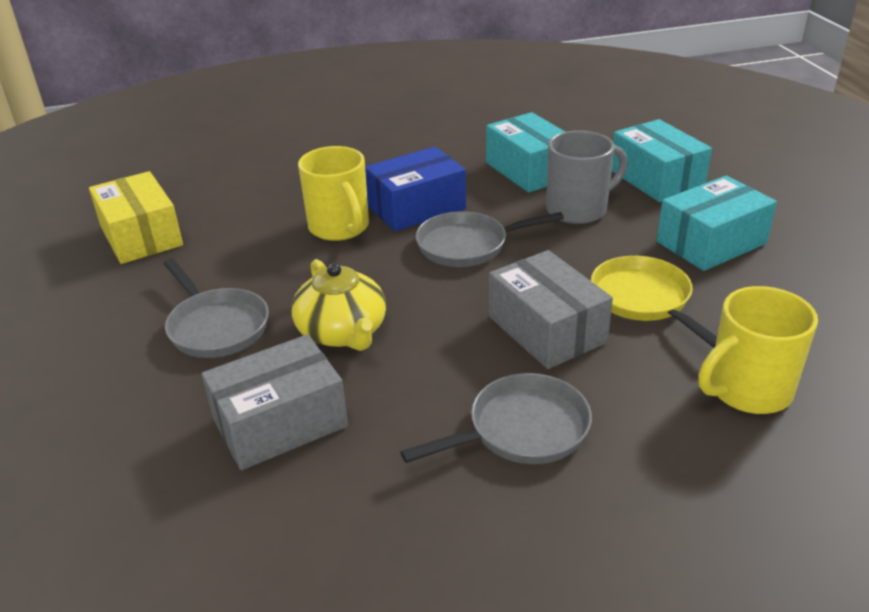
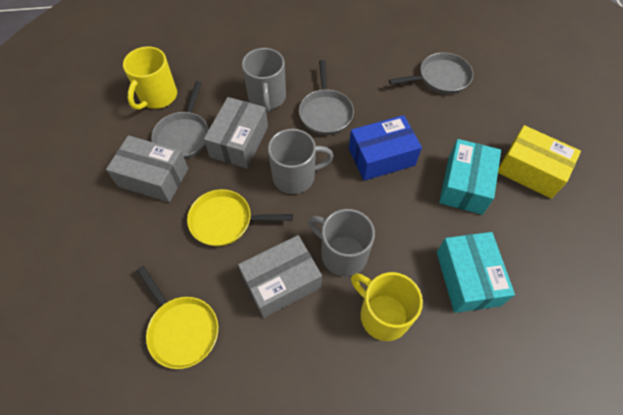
grey box: [201,334,348,470] [489,250,613,369] = 2 -> [106,135,188,203] [204,97,268,168] [238,235,322,318] = 3
grey mug: [546,130,628,224] = 1 -> [242,48,286,113] [268,129,334,194] [308,209,375,277] = 3
turquoise box: [486,112,565,193] [612,119,712,202] [657,176,777,271] = 3 -> [437,232,515,313] [439,139,501,215] = 2
yellow pan: [591,256,717,348] = 1 -> [136,266,218,369] [187,189,293,246] = 2
yellow teapot: [291,259,386,351] = 1 -> none = 0

